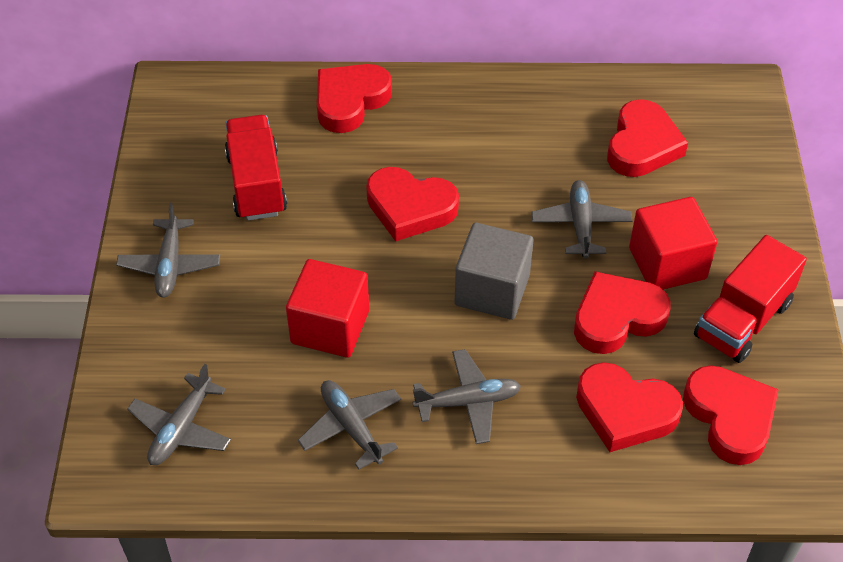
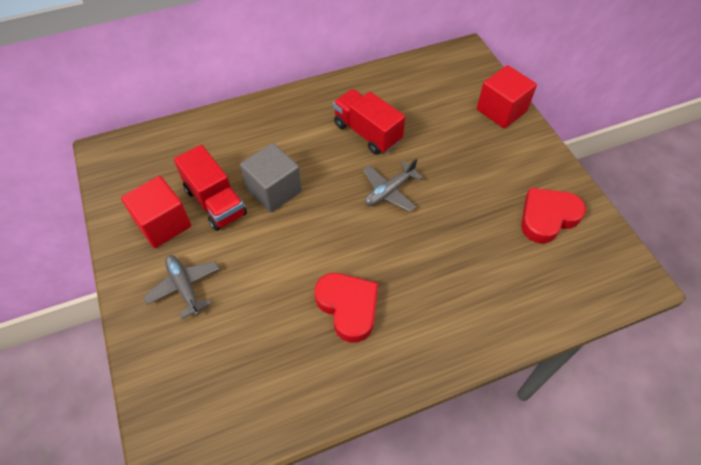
grey plane: [116,203,220,298] [127,364,231,465] [298,380,401,470] [413,349,521,444] [531,180,632,259] = 5 -> [144,255,219,319] [363,158,423,212] = 2
red heart: [317,64,392,133] [366,167,459,241] [574,271,671,354] [576,362,683,452] [607,99,688,177] [683,365,778,465] = 6 -> [314,273,378,343] [521,188,586,243] = 2

